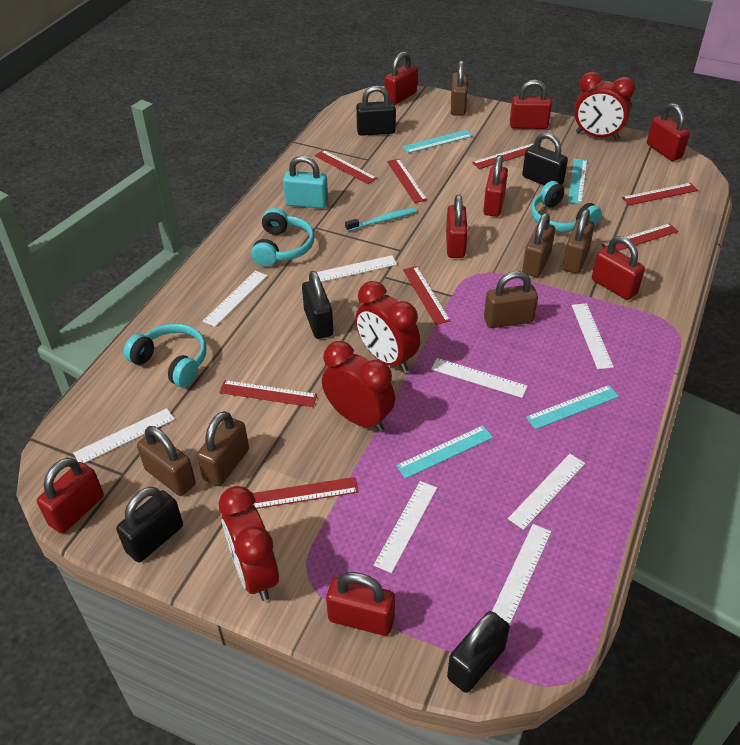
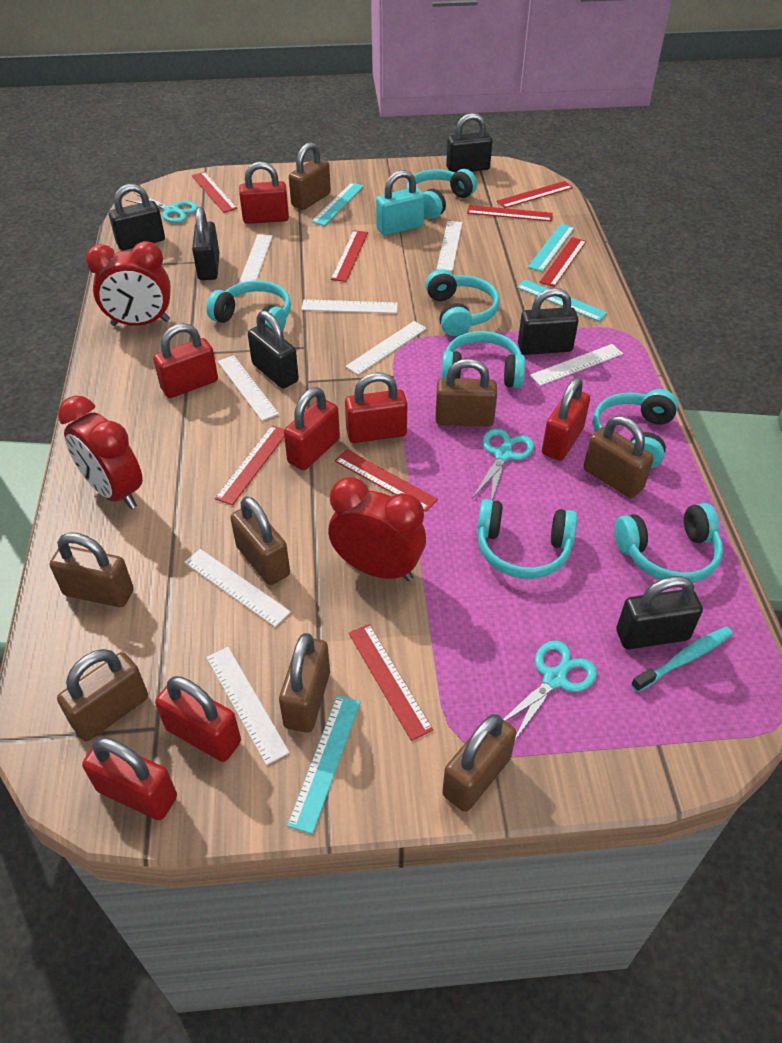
black padlock: [116,487,183,562] [302,271,333,339] [356,85,396,136] [447,611,510,693] [522,132,568,185] = 5 -> [109,184,165,250] [192,207,219,280] [248,311,299,389] [446,113,492,173] [518,288,579,355] [616,576,703,649] = 6
brown padlock: [137,426,196,496] [197,411,249,486] [451,60,468,116] [484,271,538,328] [522,213,555,277] [563,209,594,273] = 6 -> [50,532,134,607] [57,649,148,741] [230,496,290,585] [279,633,330,733] [289,142,331,210] [435,359,497,427] [442,714,516,812] [584,416,654,498] = 8
red clock: [219,486,279,601] [322,341,395,432] [355,281,420,373] [574,72,635,140] = 4 -> [58,396,143,509] [86,241,171,326] [328,477,426,581] = 3
red padlock: [37,458,104,534] [326,572,395,636] [385,52,417,105] [446,195,468,258] [483,155,508,217] [510,80,552,129] [592,236,645,300] [647,103,690,161] = 8 -> [82,737,177,820] [153,323,218,398] [155,676,241,762] [239,161,289,224] [284,387,340,470] [345,372,408,443] [542,377,590,461] = 7
turquoise headphones: [124,324,207,387] [251,208,314,267] [531,181,602,232] = 3 -> [207,280,291,331] [406,169,477,219] [425,269,500,336] [441,331,525,388] [477,499,577,579] [593,389,678,468] [614,503,723,583] = 7
turquoise scissors: none = 0 -> [126,193,198,223] [472,429,534,501] [503,641,597,740] = 3

